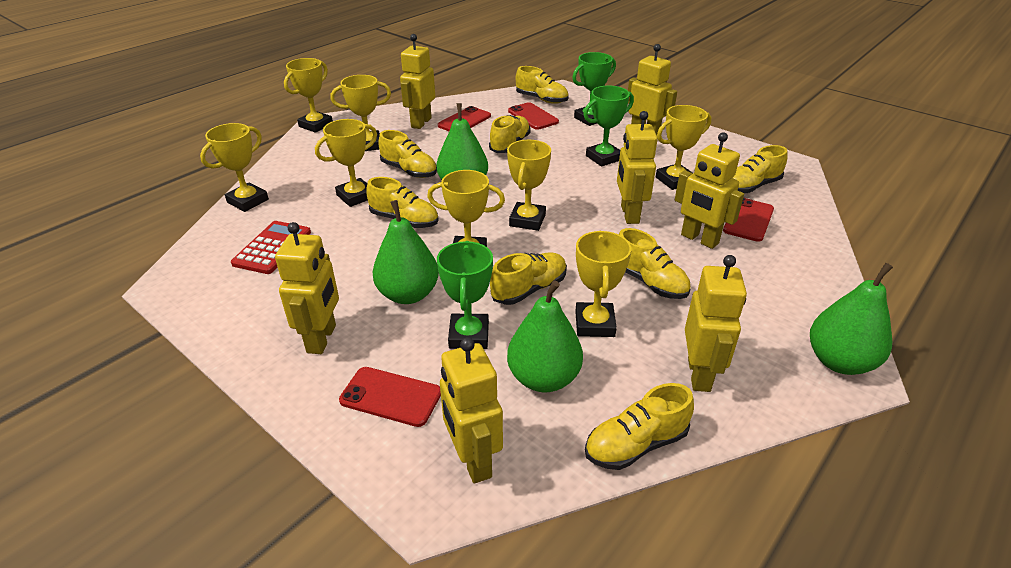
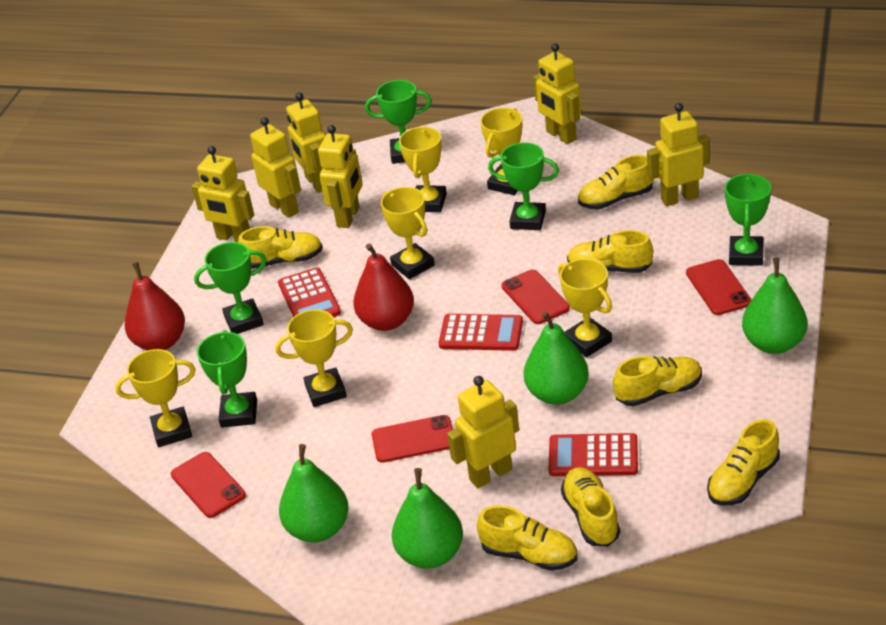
green trophy: [437,241,493,349] [572,52,616,126] [583,86,634,167] = 3 -> [194,242,267,334] [197,330,257,428] [365,80,432,164] [488,142,559,230] [725,173,771,266] = 5
red calculator: [231,221,311,274] = 1 -> [278,267,341,317] [439,314,523,351] [548,433,638,476] = 3
red pear: none = 0 -> [124,262,185,350] [353,243,414,331] = 2
yellow shoe: [366,177,439,228] [378,130,437,178] [489,115,531,153] [490,252,567,305] [516,66,569,104] [585,383,694,470] [619,228,691,299] [733,145,788,193] = 8 -> [238,226,323,269] [477,505,577,571] [561,467,620,547] [567,230,653,273] [578,155,654,209] [613,356,702,406] [707,419,780,506] = 7
yellow trophy: [200,123,269,212] [284,58,333,133] [315,119,377,207] [331,75,391,151] [427,170,505,247] [507,140,551,231] [575,231,631,337] [656,105,711,190] = 8 -> [115,349,196,447] [276,309,353,407] [381,187,435,279] [399,126,447,212] [480,108,522,195] [558,259,612,357] = 6

